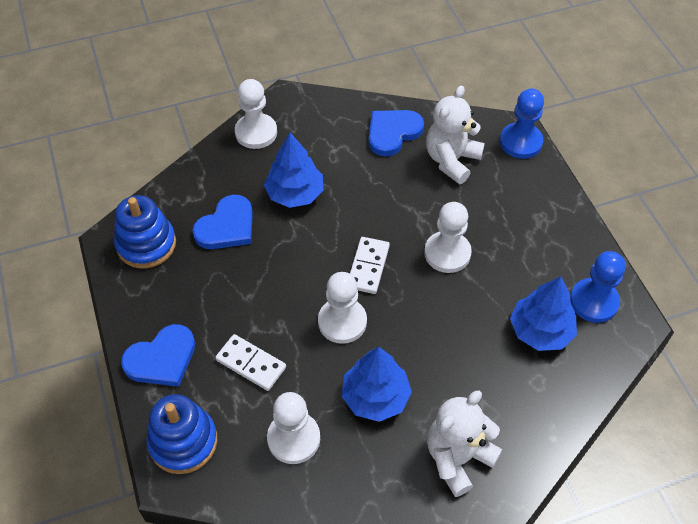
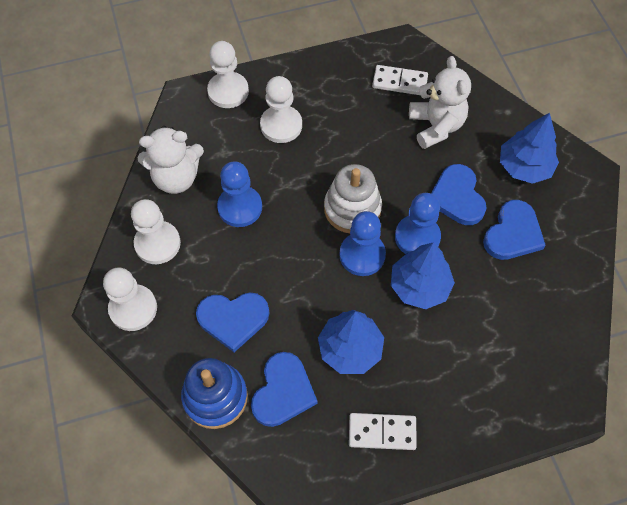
blue heart: [121,324,195,387] [192,195,253,249] [369,110,424,156] = 3 -> [196,293,269,352] [251,352,318,427] [431,164,487,225] [483,200,546,260] = 4
blue pawn: [500,89,544,159] [570,251,626,323] = 2 -> [217,161,262,227] [339,211,386,276] [395,193,441,254] = 3
blue stacking toy: [114,195,176,268] [146,394,217,474] = 2 -> [181,358,248,429] = 1
white stacking toy: none = 0 -> [324,164,382,233] = 1

